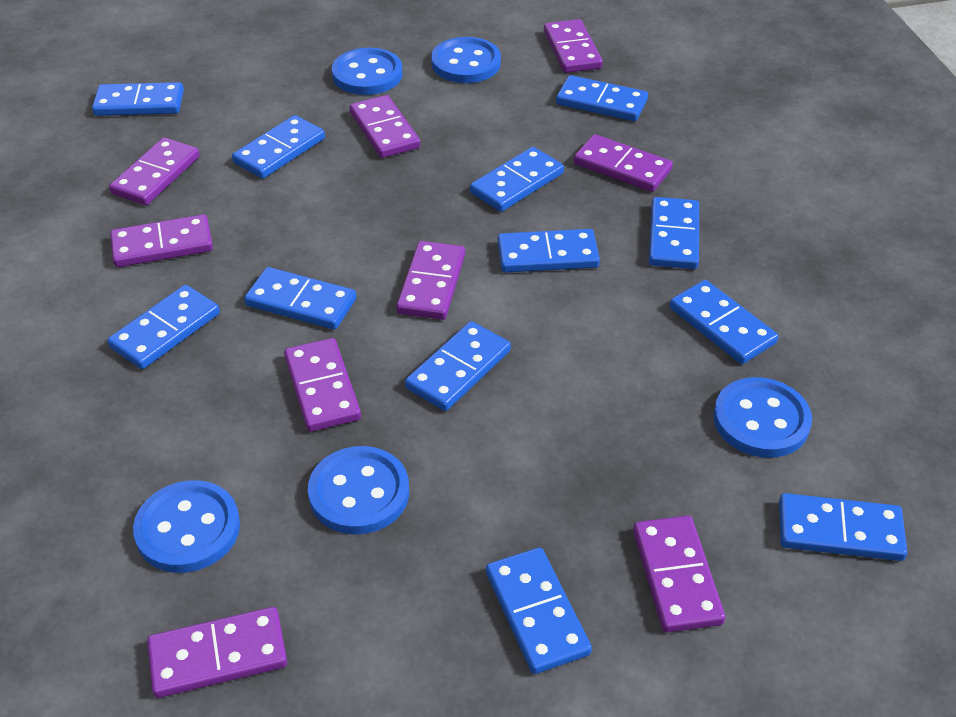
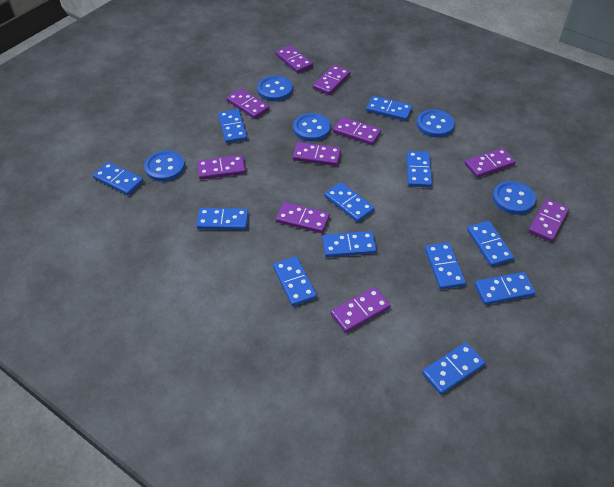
purple domino: [109,137,200,205] [110,214,213,267] [147,607,287,698] [284,338,361,432] [350,95,420,158] [396,241,465,320] [544,19,603,73] [574,134,673,192] [633,515,725,633] = 9 -> [197,155,246,180] [226,88,270,119] [275,45,313,73] [276,202,330,233] [293,142,341,166] [313,65,350,95] [331,287,391,333] [333,117,381,145] [465,148,516,178] [529,199,569,242] = 10

